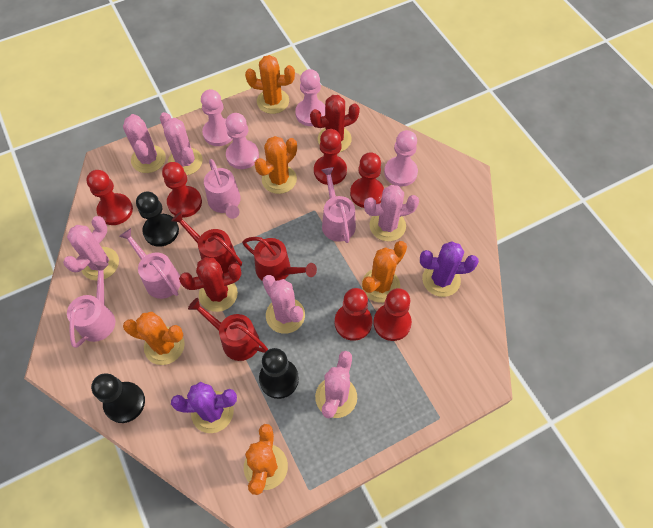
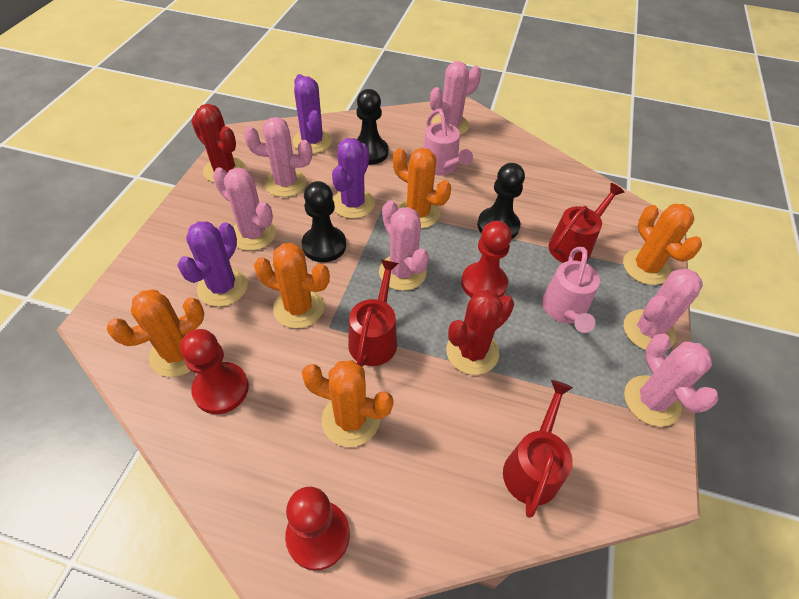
pink pawn: [201,89,233,146] [226,113,259,169] [295,69,325,126] [384,130,418,187] = 4 -> none = 0
pink watering can: [67,262,115,348] [119,228,181,299] [204,159,241,219] [322,167,356,243] = 4 -> [423,109,473,175] [542,247,600,333] = 2
purple cactus: [171,382,237,433] [420,241,479,297] = 2 -> [177,221,248,307] [293,74,332,154] [332,138,375,219] = 3
red pawn: [86,170,133,225] [162,162,202,218] [314,129,347,185] [335,288,372,341] [350,152,384,208] [373,288,412,341] = 6 -> [180,329,249,414] [285,487,350,571] [461,221,512,298] = 3

